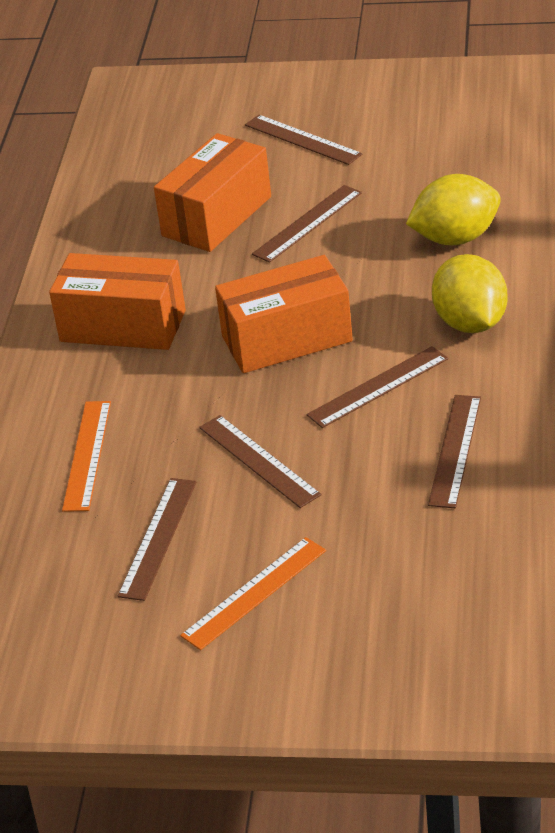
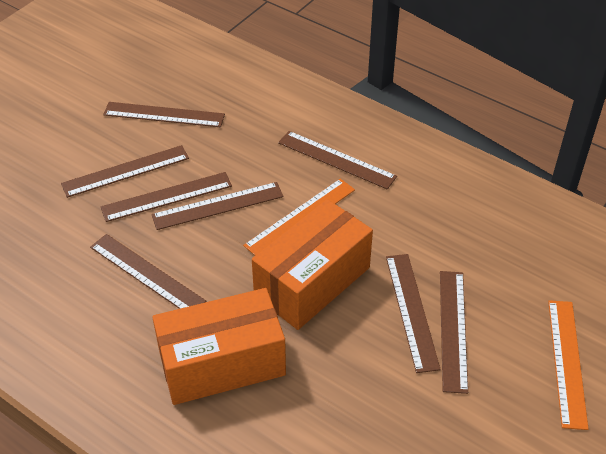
brown ruler: [118,478,196,601] [199,415,321,508] [245,115,362,165] [252,185,362,263] [307,346,448,428] [428,395,481,508] = 6 -> [61,145,189,198] [90,234,206,309] [101,172,232,222] [103,102,225,127] [151,182,284,230] [278,131,397,189] [386,254,441,373] [440,271,468,394] = 8
orange box: [49,253,186,350] [154,133,271,252] [215,255,353,373] = 3 -> [152,288,286,405] [252,199,373,330] = 2
yellow lemon: [406,174,501,245] [432,254,508,333] = 2 -> none = 0

